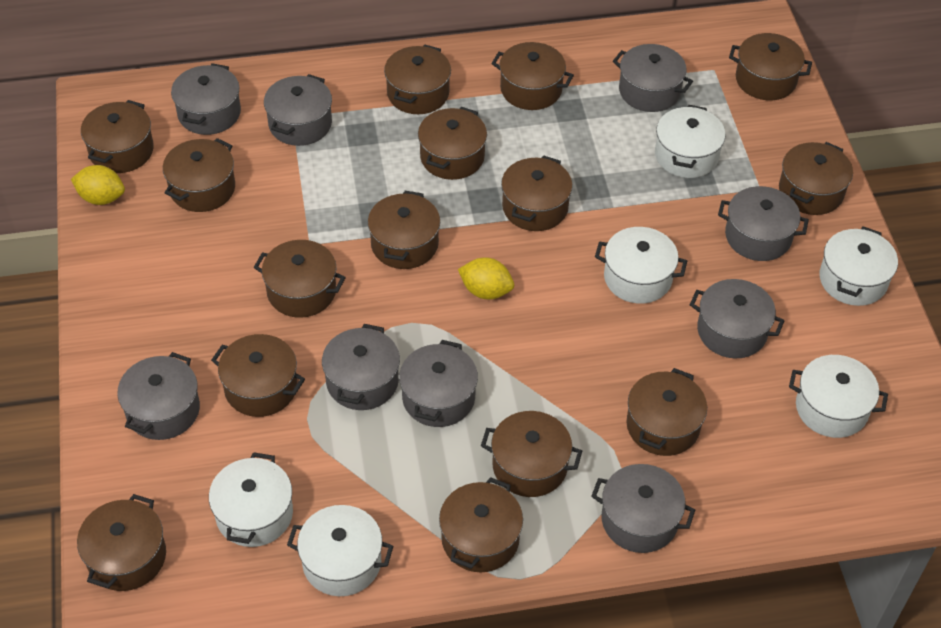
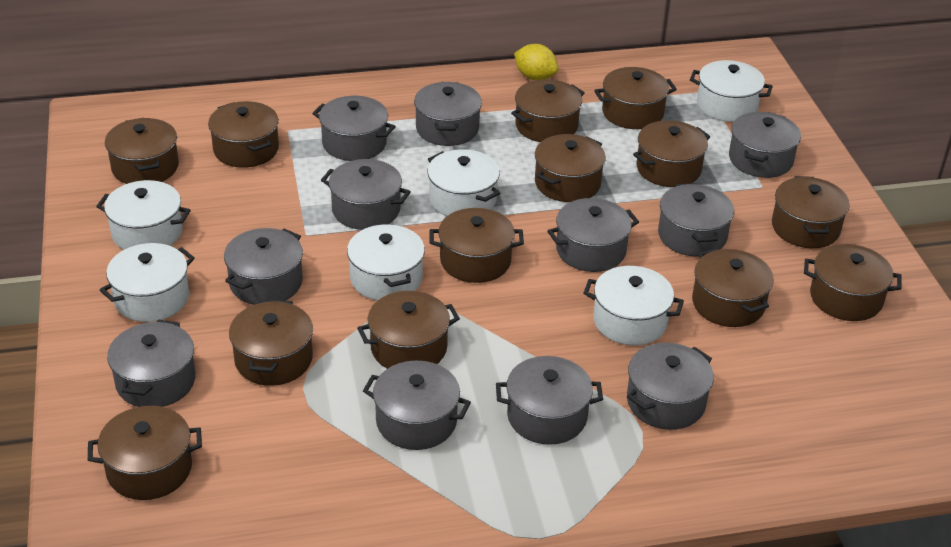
brown pot: [77,494,166,591] [81,100,154,173] [163,138,235,212] [211,334,305,417] [254,240,346,318] [368,191,440,269] [384,45,451,114] [418,107,487,180] [439,477,523,572] [481,411,582,497] [491,42,574,110] [501,155,573,231] [626,368,707,456] [729,33,812,100] [779,142,853,215] = 15 -> [88,406,202,500] [105,118,179,184] [208,101,279,168] [229,299,313,386] [357,291,460,369] [430,208,524,283] [511,79,585,142] [535,134,606,202] [594,67,677,129] [633,120,710,187] [692,248,774,327] [772,176,850,248] [804,244,902,321] = 13
grey pot: [117,352,200,440] [171,63,241,135] [264,74,332,146] [322,324,400,410] [399,340,478,427] [591,464,695,553] [613,44,693,112] [690,279,784,358] [718,186,809,261] = 9 -> [107,319,196,407] [224,228,303,305] [312,96,396,161] [321,159,410,230] [363,361,471,450] [414,82,482,146] [496,356,603,445] [548,198,639,272] [627,343,714,430] [658,183,734,256] [729,112,801,178] = 11
yellow lemon: [71,165,125,205] [458,257,514,300] = 2 -> [514,44,559,80] = 1

